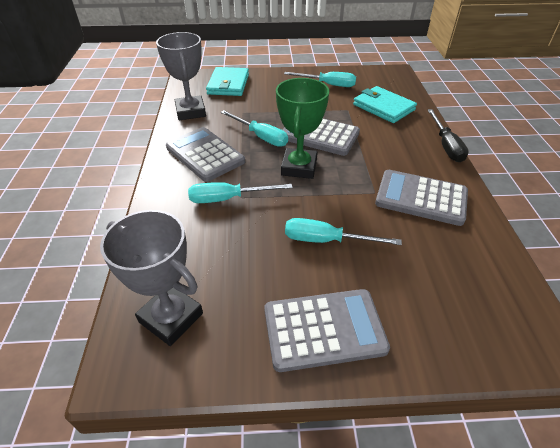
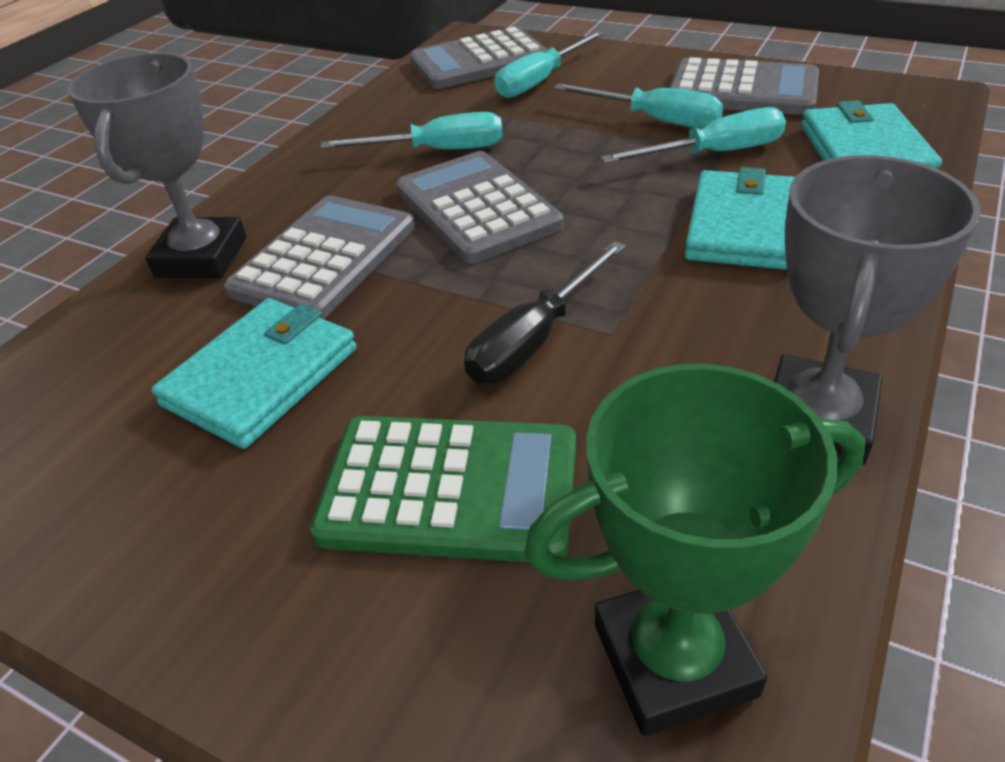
green calculator: none = 0 -> [310,416,576,562] = 1
turquoise wallet: [206,67,249,96] [353,86,417,123] = 2 -> [151,298,356,449] [685,167,795,270] [801,100,942,169] = 3

